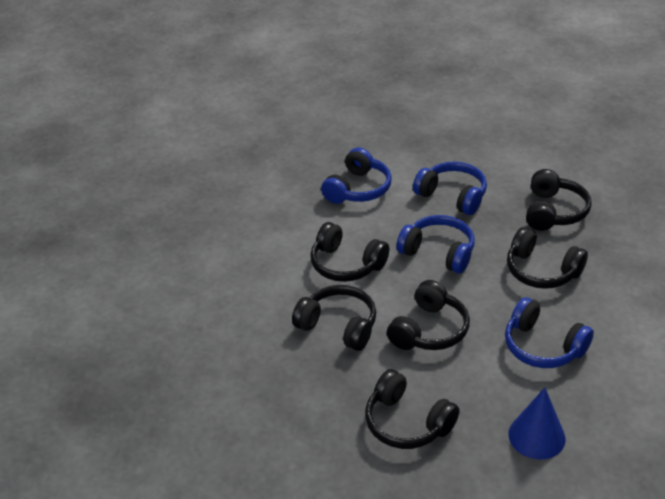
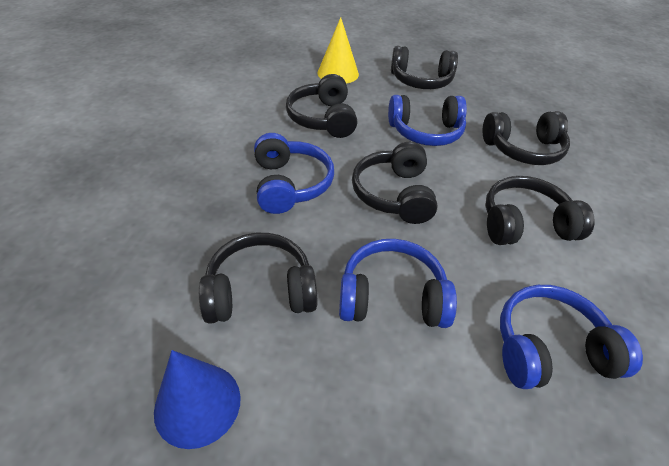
yellow cone: none = 0 -> [318,17,359,84] = 1

